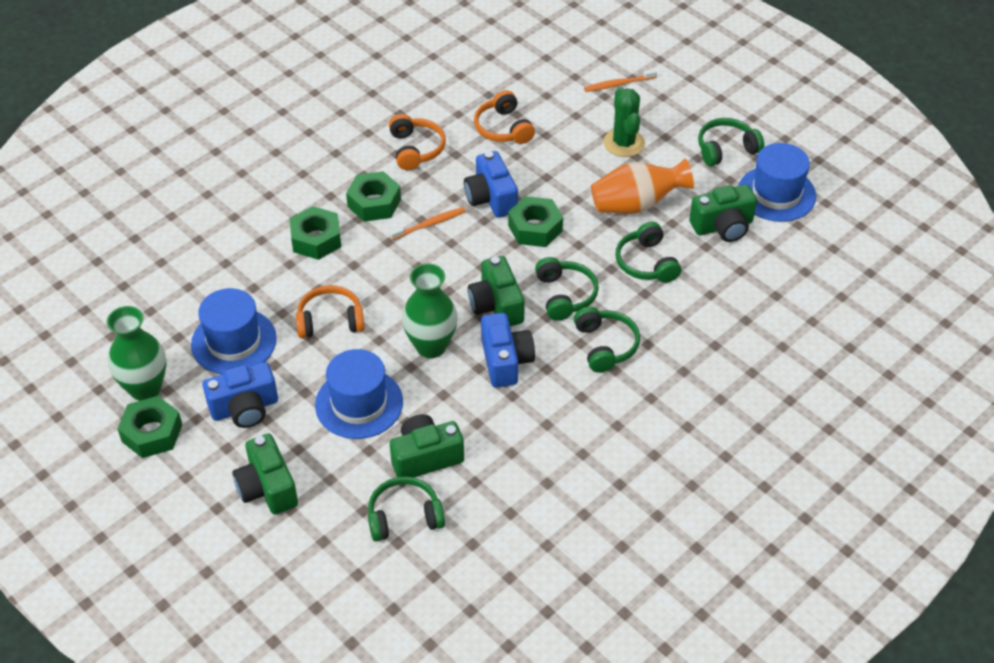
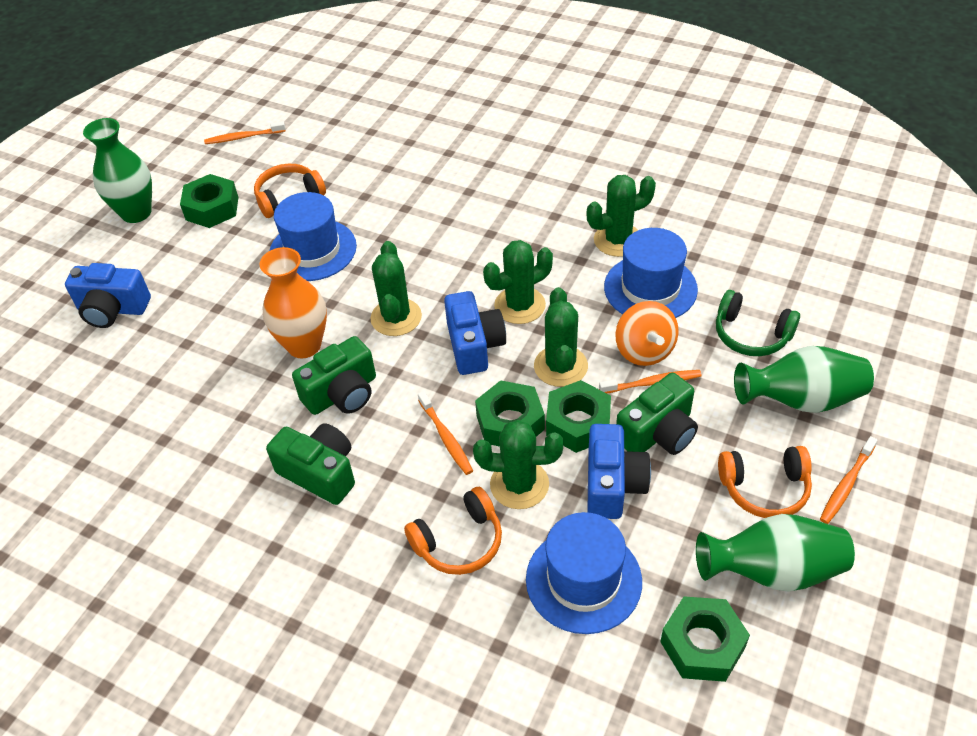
green cactus: [603,87,645,157] = 1 -> [370,241,422,336] [473,420,563,509] [483,240,553,324] [534,287,588,387] [587,175,656,257] = 5
green camera: [232,433,298,515] [390,414,464,477] [468,256,525,326] [689,185,757,242] = 4 -> [266,423,355,505] [292,336,376,415] [616,373,698,455] = 3
green headphones: [368,476,445,542] [535,257,599,321] [574,307,640,373] [615,222,681,283] [698,118,764,166] = 5 -> [716,290,800,356] = 1
green vase: [107,306,166,401] [402,264,458,358] = 2 -> [83,118,152,223] [696,514,855,591] [734,346,874,413] = 3
orange spinning top: none = 0 -> [615,301,679,366] = 1
orange toothbrush: [389,207,466,240] [584,69,657,92] = 2 -> [204,121,285,144] [418,391,473,475] [599,370,702,394] [820,436,877,524] = 4

